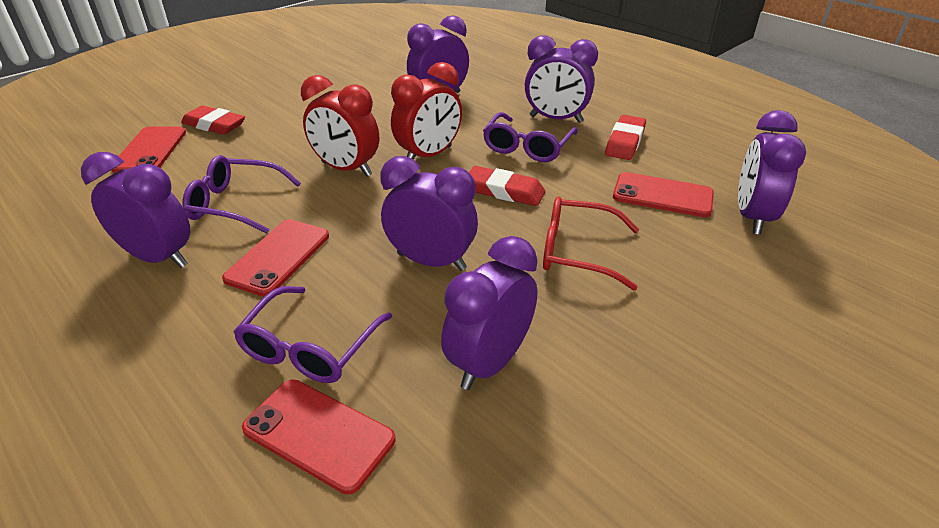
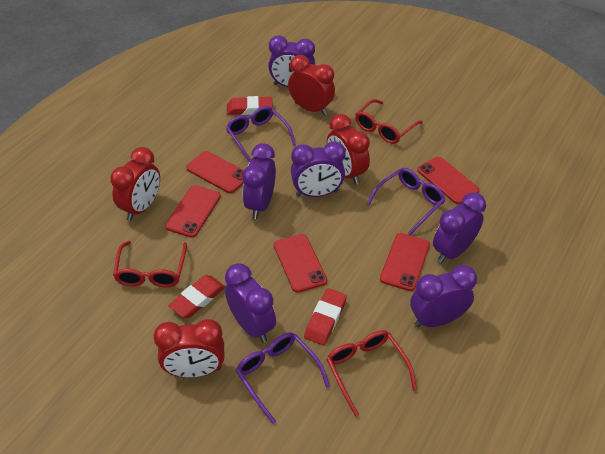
red clock: [301,75,379,177] [391,62,462,159] = 2 -> [110,147,160,221] [153,319,224,378] [288,55,335,116] [327,114,370,185] = 4
red glasses: [543,196,639,291] = 1 -> [113,241,187,287] [326,330,417,417] [355,99,423,144] = 3
red phone: [111,126,186,173] [222,219,329,297] [242,379,395,494] [613,172,714,217] = 4 -> [165,185,221,238] [186,151,244,193] [274,234,327,293] [380,233,430,291] [417,157,479,204] = 5

